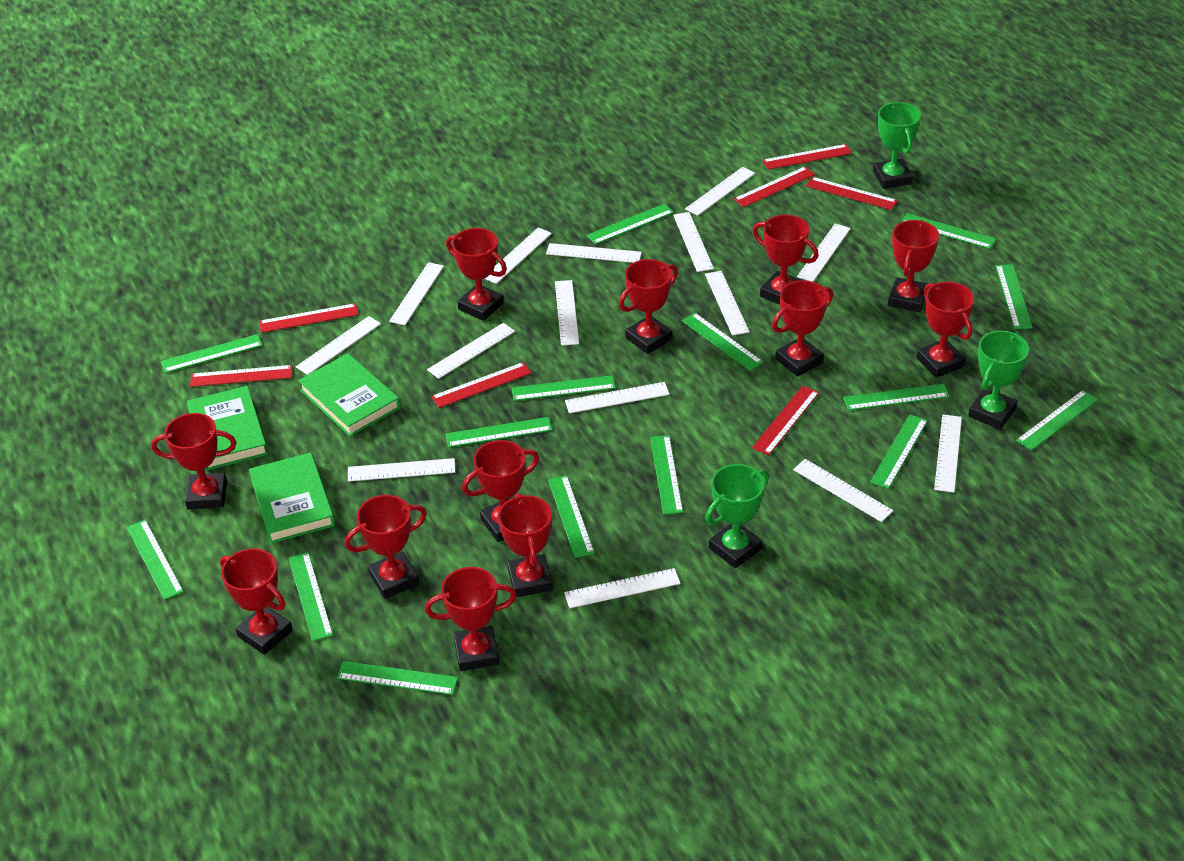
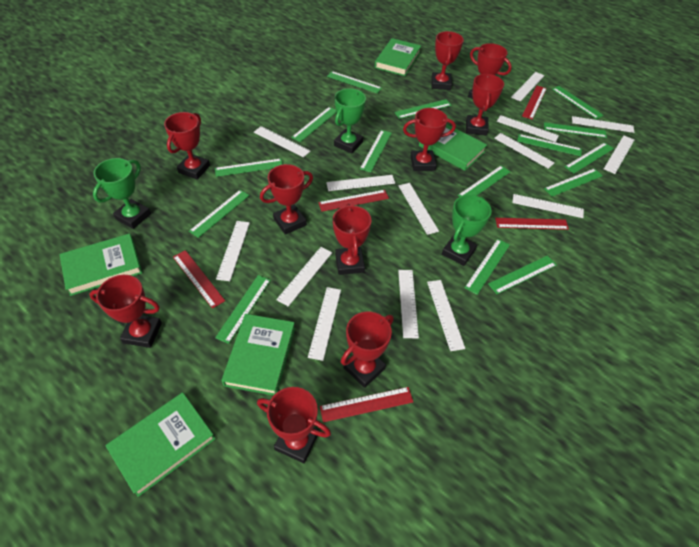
green book: [187,386,268,471] [249,452,335,544] [298,353,400,437] = 3 -> [60,233,142,296] [105,392,216,497] [221,314,295,395] [375,38,421,76] [419,124,487,171] = 5
red ruler: [190,365,292,387] [259,303,358,333] [431,362,531,408] [734,167,815,207] [752,386,819,456] [762,144,852,170] [806,177,898,210] = 7 -> [173,250,225,309] [318,190,389,211] [320,387,413,422] [495,218,569,230] [522,86,547,119] = 5
red trophy: [151,413,237,509] [220,548,293,655] [345,495,427,599] [425,567,517,671] [446,228,507,321] [462,440,539,542] [498,493,553,597] [619,259,678,354] [753,215,819,304] [772,280,833,377] [888,220,939,312] [917,282,974,378] = 12 -> [89,275,162,348] [164,112,210,180] [257,387,331,463] [260,164,313,235] [333,204,371,275] [341,312,394,388] [403,108,456,171] [431,31,464,90] [466,74,504,136] [468,43,512,99] = 10
white ruler: [296,316,381,375] [348,458,455,482] [389,262,444,325] [427,323,515,379] [484,228,552,284] [546,243,642,263] [555,280,579,346] [564,568,681,608] [565,382,670,414] [673,212,714,272] [685,167,755,216] [705,271,750,336] [793,459,893,522] [797,223,851,282] [934,414,962,493] = 15 -> [216,221,250,281] [254,126,310,158] [276,247,332,307] [308,287,341,361] [326,175,395,191] [398,270,419,338] [399,183,439,235] [427,280,465,351] [494,133,554,169] [497,115,559,142] [511,72,545,102] [512,194,584,218] [572,116,634,133] [604,135,634,174] = 14

